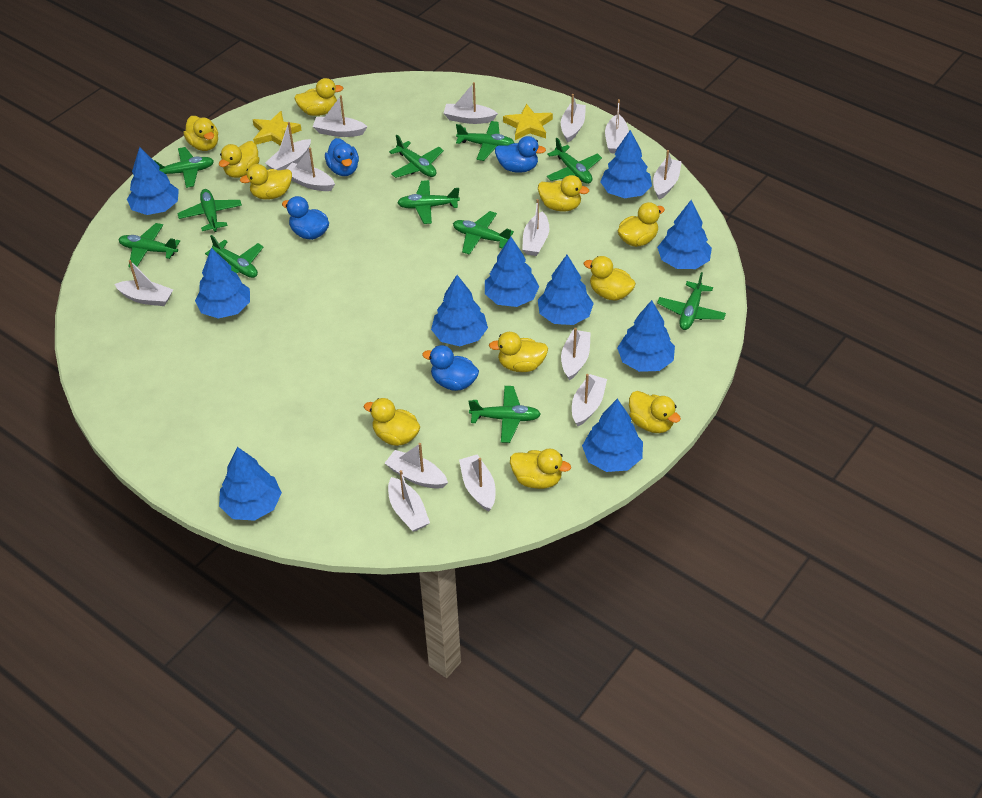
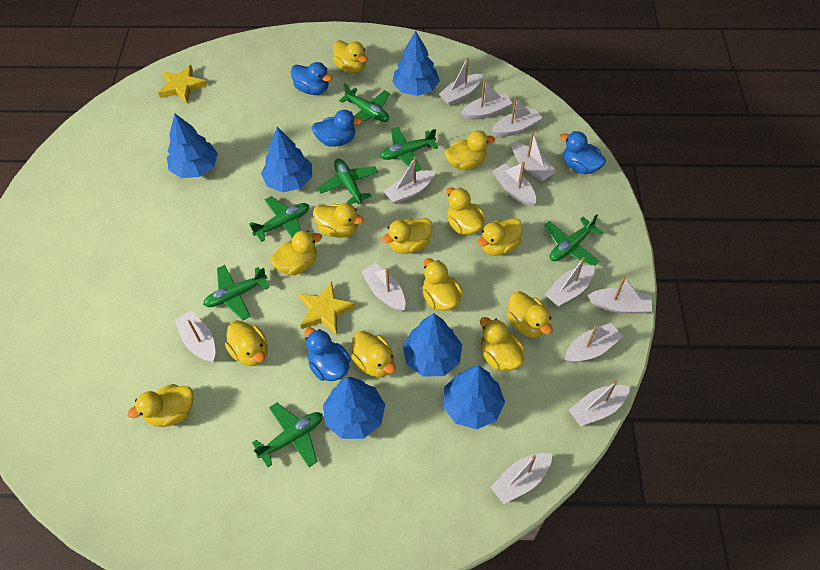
blue tree: [127,147,179,215] [195,247,250,319] [219,447,282,521] [431,275,488,346] [485,237,539,307] [538,255,594,325] [582,399,643,472] [600,130,652,198] [617,300,675,372] [657,200,712,269] = 10 -> [167,114,218,178] [261,127,312,193] [323,377,385,439] [392,31,440,96] [402,313,462,377] [443,365,505,429] = 6
green plane: [118,223,180,268] [154,147,214,188] [177,189,242,232] [205,235,264,278] [389,135,444,178] [397,180,460,224] [453,211,514,255] [456,121,514,161] [468,386,541,443] [547,138,602,184] [657,272,726,330] = 11 -> [203,265,269,321] [249,196,309,242] [252,403,322,467] [317,159,378,204] [339,83,390,126] [380,127,438,172] [544,214,603,266] = 7
white boat: [114,260,173,306] [265,122,311,170] [286,148,335,191] [312,95,367,137] [385,443,448,489] [388,470,430,532] [443,82,498,124] [459,454,496,511] [522,199,549,256] [561,94,586,142] [561,328,591,381] [572,374,607,426] [605,99,629,153] [653,150,682,200] = 14 -> [175,311,215,362] [361,263,405,312] [383,157,435,204] [439,57,482,106] [461,80,512,120] [490,453,552,504] [491,97,542,137] [492,162,536,206] [512,130,557,182] [545,257,595,306] [565,323,623,363] [569,381,630,426] [587,276,652,314] = 13
yellow duck: [183,116,218,151] [219,141,260,178] [240,164,292,200] [294,78,343,116] [364,398,420,446] [489,332,548,372] [510,449,571,489] [538,175,589,211] [584,256,636,301] [618,202,665,247] [629,391,681,433] = 11 -> [128,384,193,427] [225,320,268,366] [270,230,322,275] [313,203,364,238] [332,40,368,73] [351,331,396,377] [382,218,433,254] [423,258,463,311] [445,131,495,170] [446,187,486,235] [477,218,523,256] [480,317,525,371] [506,291,553,338] = 13

